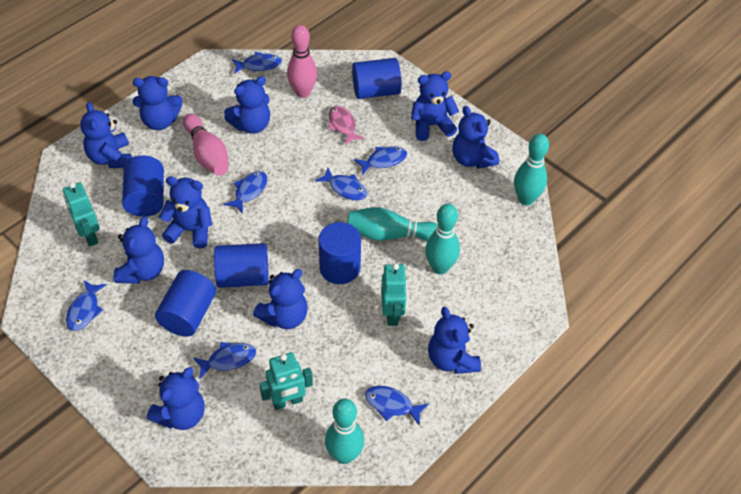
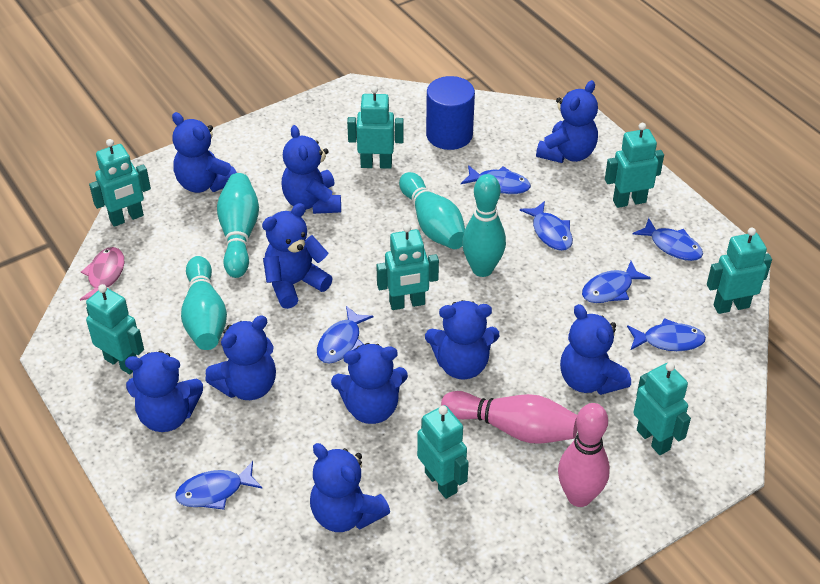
blue cylinder: [122,155,164,217] [155,270,216,337] [214,243,269,288] [319,222,361,284] [352,58,402,99] = 5 -> [426,76,475,150] = 1
turquoise robot: [63,182,100,247] [259,352,313,410] [381,263,407,326] = 3 -> [86,284,144,374] [89,139,151,227] [347,86,404,169] [376,224,439,310] [417,405,469,499] [605,123,664,208] [633,362,691,455] [707,228,772,314] = 8

